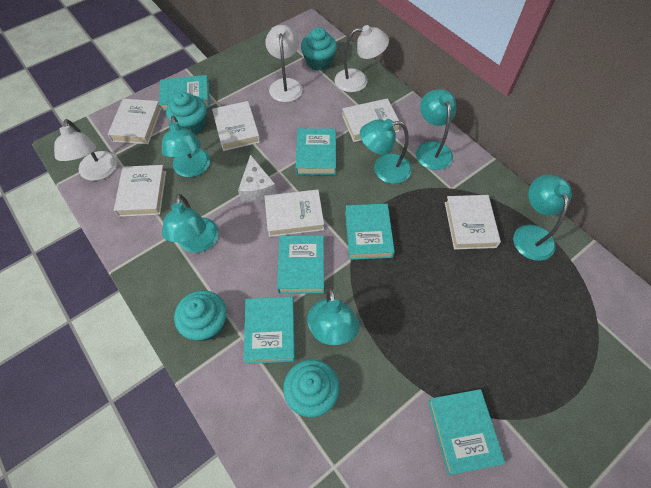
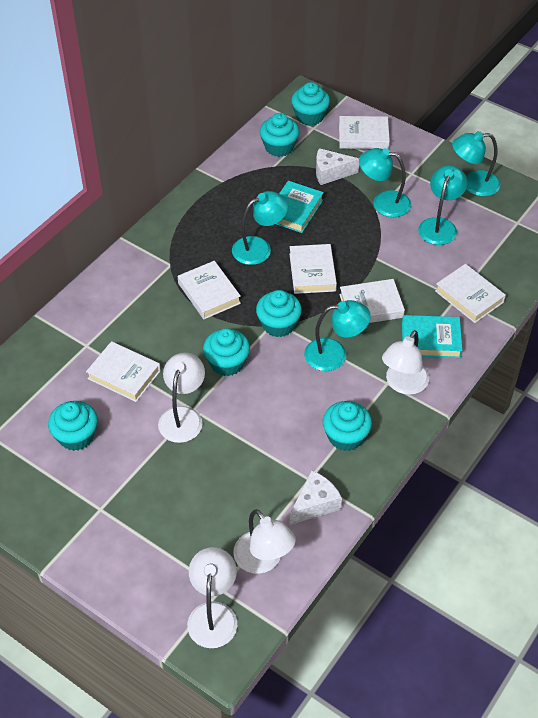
turquoise book: [159,75,210,112] [243,297,295,364] [277,235,324,294] [295,128,336,175] [345,204,395,260] [428,389,505,475] = 6 -> [276,181,324,233] [402,315,463,358] = 2
turquoise cupcake: [166,92,207,135] [174,290,227,341] [283,359,339,417] [301,27,337,71] = 4 -> [48,401,98,451] [203,328,250,376] [256,290,302,337] [260,113,299,157] [291,82,330,126] [323,401,372,451] = 6
turquoise lamp: [162,115,210,177] [162,194,219,253] [307,287,360,345] [360,119,412,184] [416,89,456,170] [513,174,572,261] = 6 -> [232,191,288,265] [304,300,371,371] [359,148,411,217] [418,165,468,245] [452,131,501,196] = 5
white cheese: [238,154,277,202] = 1 -> [290,470,342,525] [316,148,359,185] = 2
white lamp: [54,119,117,181] [265,25,303,102] [335,25,389,92] = 3 -> [158,353,205,443] [187,547,237,648] [233,509,296,574] [382,330,429,395] = 4

